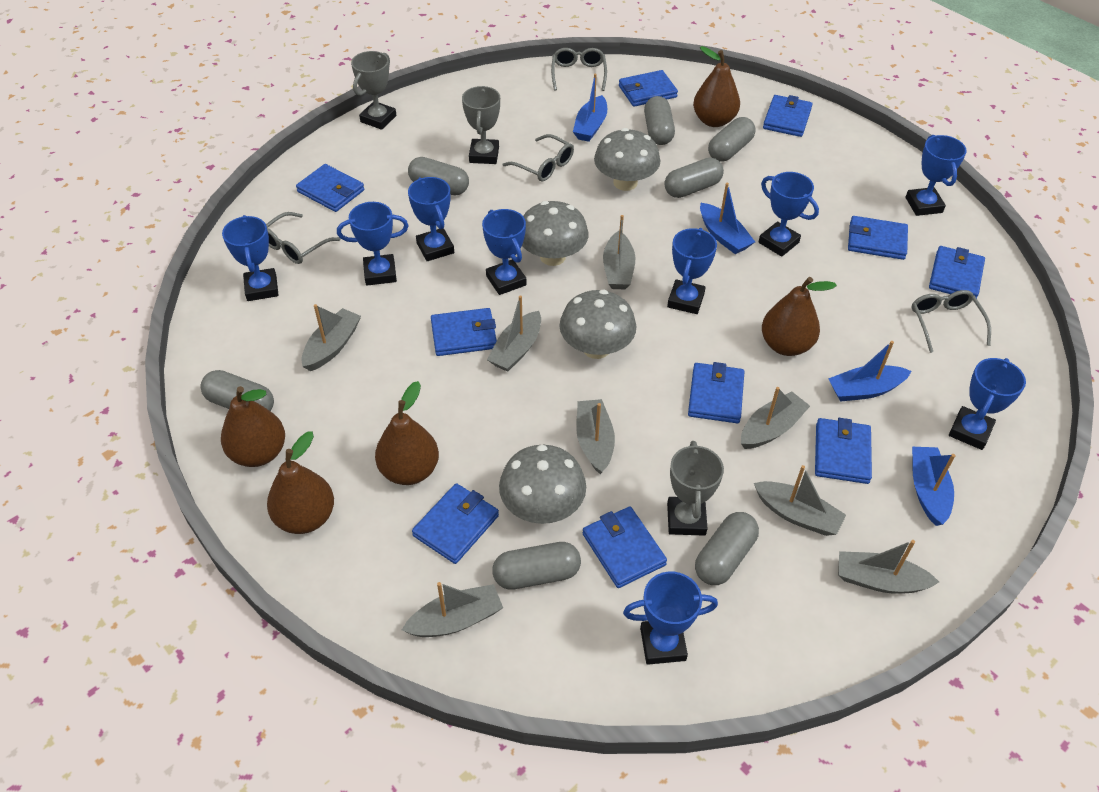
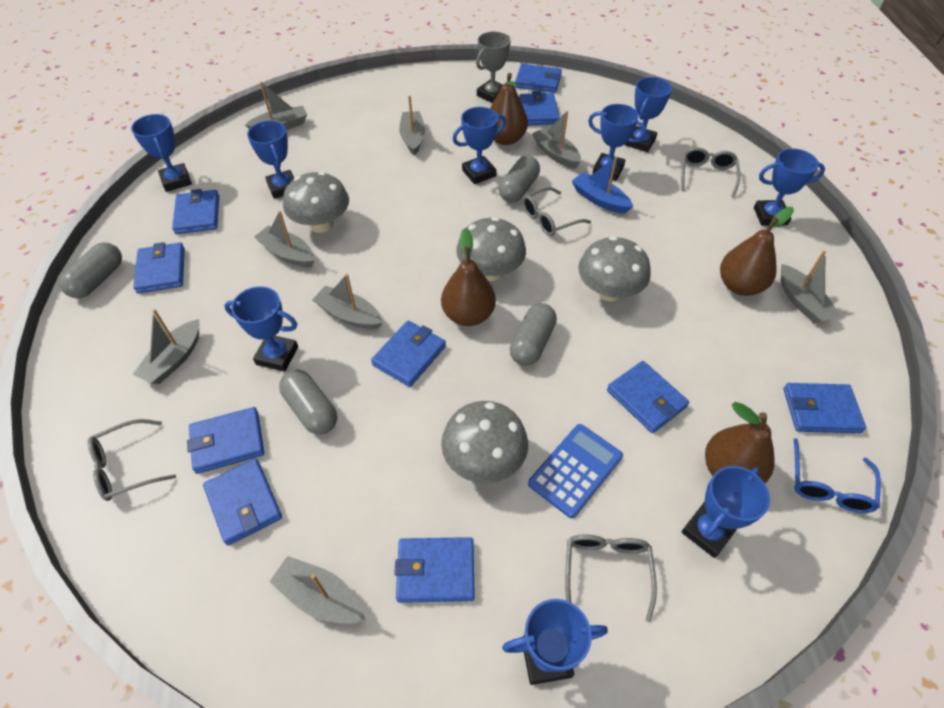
blue boat: [573,74,607,142] [700,183,755,254] [828,341,911,402] [912,447,955,526] = 4 -> [572,156,633,214] = 1
blue calculator: none = 0 -> [528,424,623,518] = 1
blue glasses: none = 0 -> [793,438,881,513] = 1
brown pear: [221,386,285,467] [267,431,334,534] [375,381,439,485] [693,46,740,127] [762,277,837,356] = 5 -> [441,228,496,326] [490,73,528,145] [705,402,775,483] [720,207,794,296] = 4
grey capsule: [201,370,274,411] [408,157,469,195] [492,542,581,590] [644,96,675,145] [664,158,724,198] [695,512,759,585] [708,117,755,162] = 7 -> [59,242,122,298] [279,370,337,435] [499,156,540,203] [510,303,557,366] = 4
grey trophy: [351,51,396,130] [462,86,500,164] [667,441,724,536] = 3 -> [476,31,511,103] = 1

